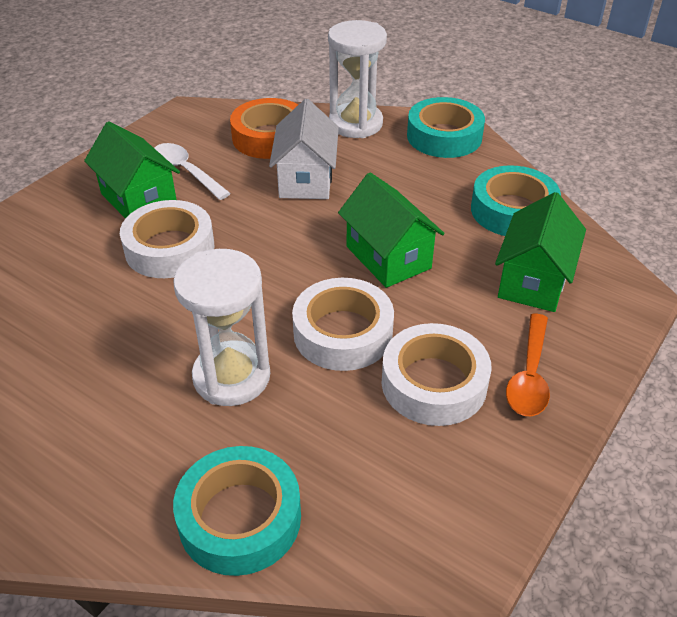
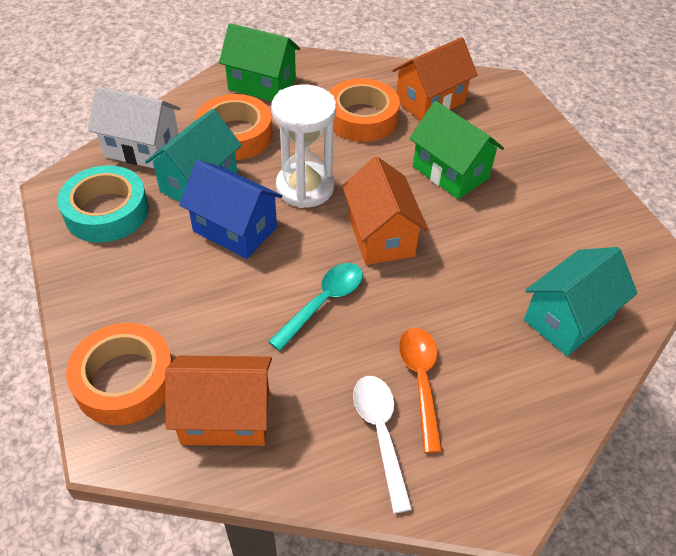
blue house: none = 0 -> [179,160,283,259] = 1
green house: [84,121,180,219] [338,172,445,288] [495,192,586,312] = 3 -> [219,23,300,101] [409,101,504,199] = 2
orange house: none = 0 -> [165,355,272,446] [342,156,428,265] [392,37,478,121] = 3
orange tape: [230,98,298,159] = 1 -> [66,323,173,425] [195,94,272,160] [329,78,400,142] = 3
turquoise house: none = 0 -> [145,109,242,202] [524,247,638,356] = 2
turquoise spoon: none = 0 -> [268,263,363,351] = 1
turquoise tape: [173,446,301,576] [407,97,485,158] [471,165,561,236] = 3 -> [57,165,149,243] = 1
white hourglass: [173,249,270,406] [328,20,387,138] = 2 -> [271,84,336,208] = 1
white tape: [120,200,214,278] [292,278,394,371] [382,323,492,426] = 3 -> none = 0

